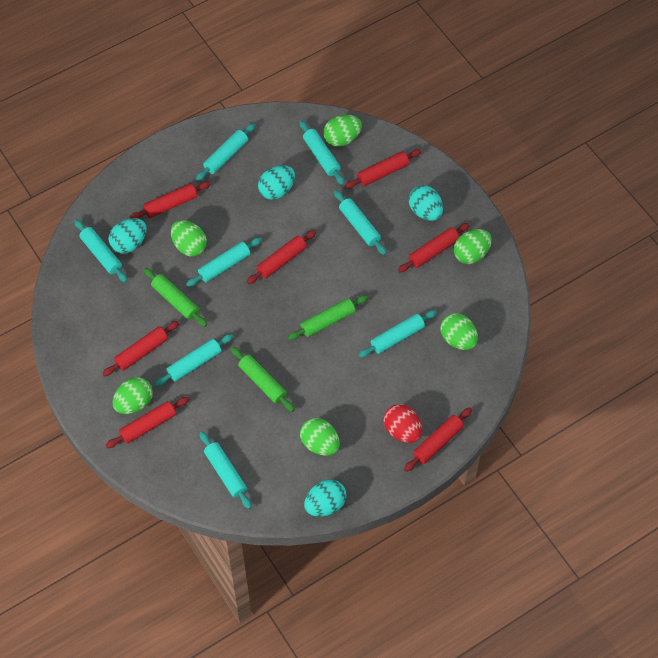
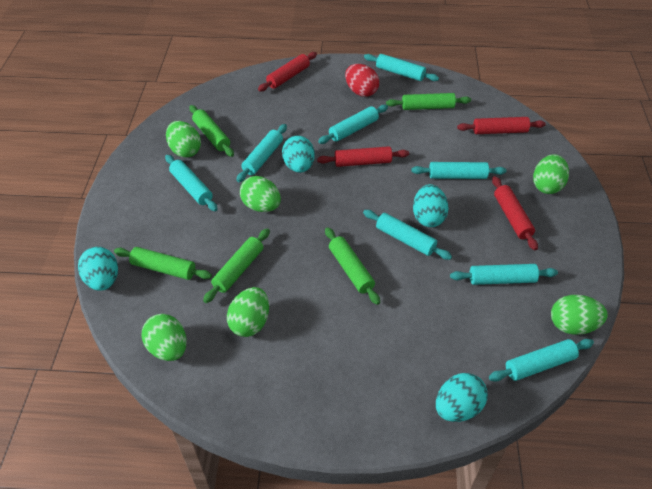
green rolling pin: [143,268,207,327] [231,347,295,412] [288,295,368,340] = 3 -> [114,247,212,280] [189,105,234,157] [203,228,270,303] [325,227,380,305] [386,93,471,110] = 5
red rolling pin: [102,321,179,376] [105,397,189,448] [130,181,211,219] [246,230,316,284] [345,149,421,189] [398,223,470,272] [404,407,472,472] = 7 -> [258,52,317,91] [317,146,409,167] [457,117,546,134] [492,176,538,250] = 4

